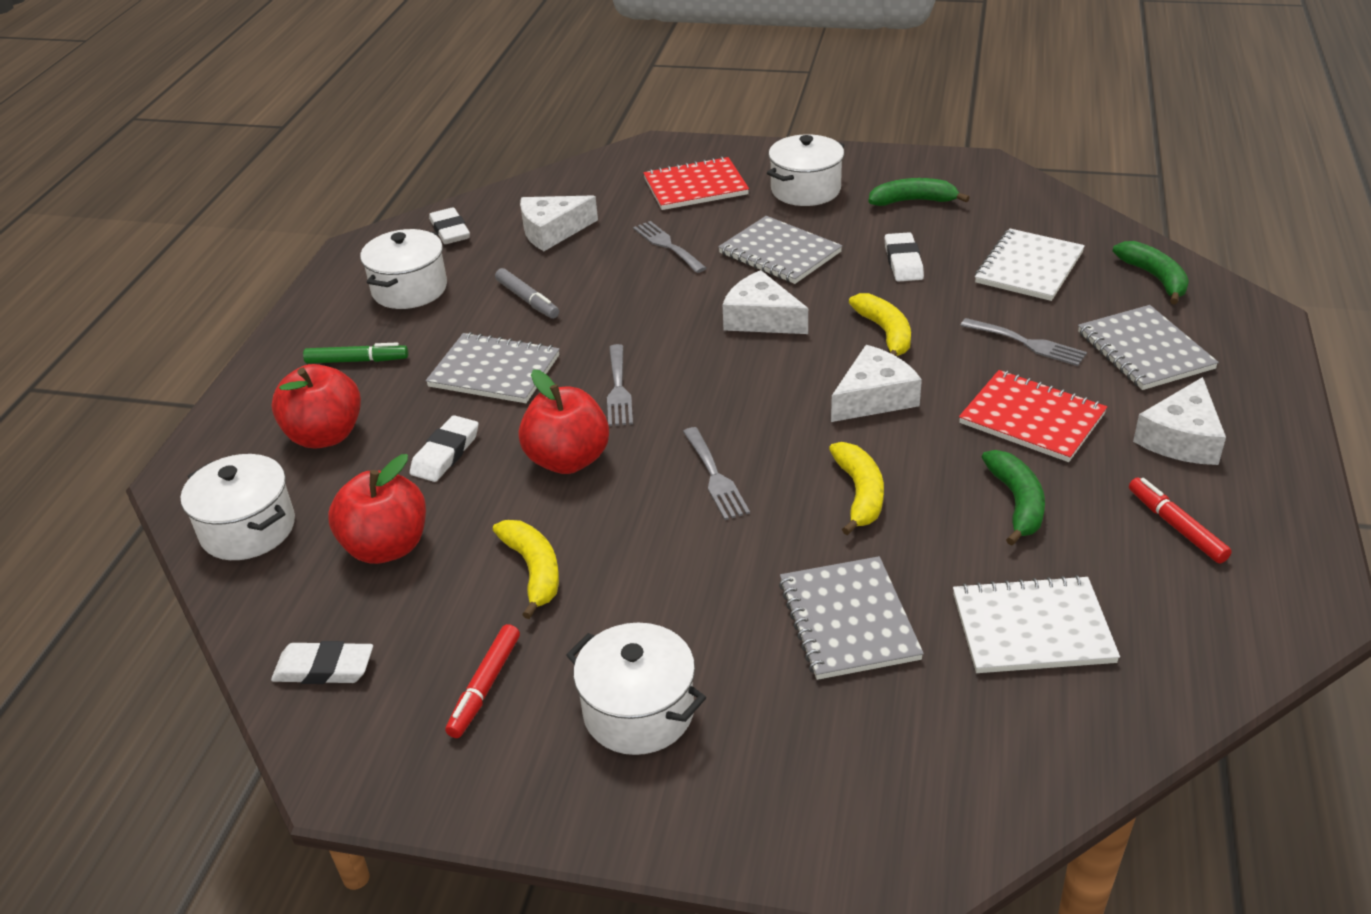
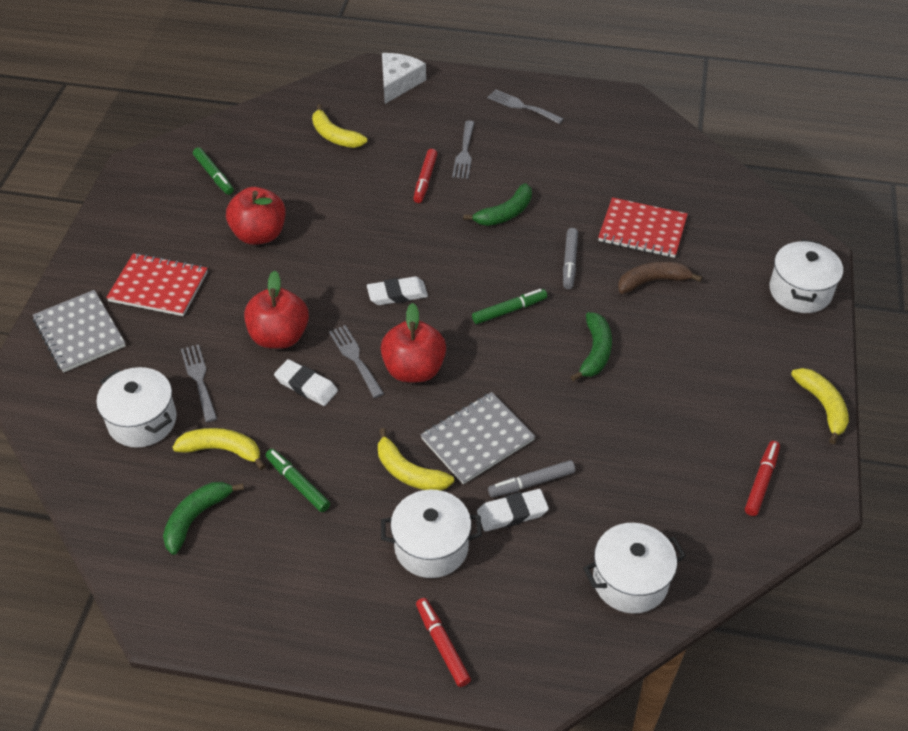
brown banana: none = 0 -> [618,261,702,294] = 1
green marker: [303,342,408,364] = 1 -> [193,147,234,195] [265,449,330,512] [472,289,547,324] = 3
grey marker: [495,268,559,319] = 1 -> [488,460,575,497] [563,228,578,289] = 2
grey notebook: [426,332,560,403] [718,216,842,284] [779,556,924,680] [1078,305,1219,390] = 4 -> [33,290,126,373] [421,392,535,484] = 2
red marker: [445,624,520,738] [1129,477,1232,564] = 2 -> [413,149,437,203] [416,598,471,687] [745,441,780,516] = 3
white cheese: [520,195,598,251] [723,270,808,334] [831,345,922,422] [1133,377,1226,465] = 4 -> [382,53,426,104] = 1
white eraser: [271,641,373,684] [410,415,479,482] [429,207,470,244] [885,232,924,282] = 4 -> [274,359,338,406] [367,276,428,305] [477,489,549,531] = 3
white notebook: [953,575,1120,673] [975,229,1085,301] = 2 -> none = 0
yellow banana: [493,520,559,619] [829,442,884,535] [849,293,911,356] = 3 -> [173,428,265,470] [312,104,367,148] [378,428,454,491] [791,368,849,444] = 4

